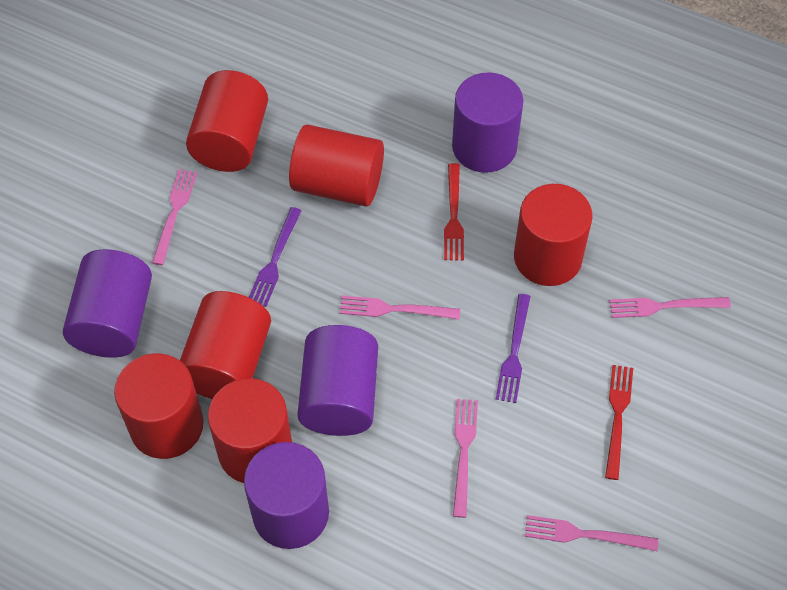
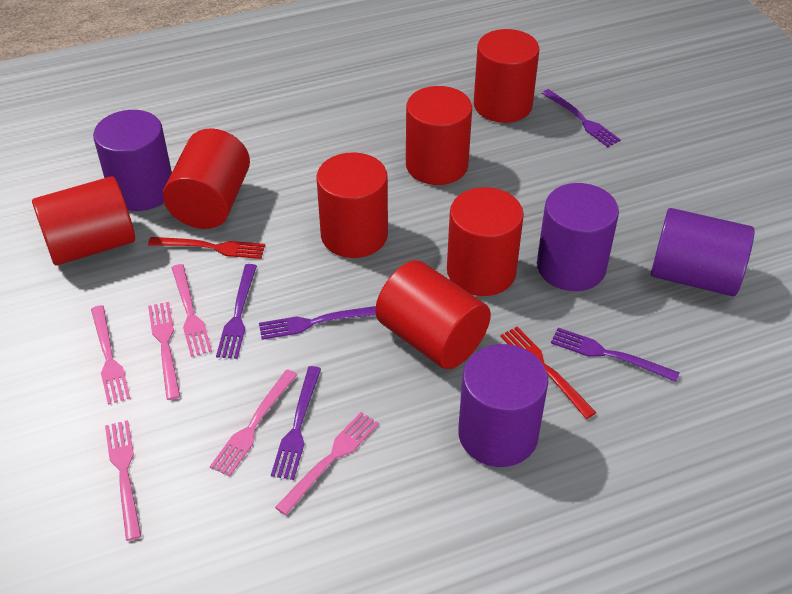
pink fork: [152,169,197,265] [340,296,460,319] [453,399,478,518] [525,515,658,551] [609,297,731,318] = 5 -> [91,305,130,405] [105,420,142,541] [148,302,180,400] [171,264,212,357] [210,369,297,477] [275,412,379,515] = 6
purple fork: [249,207,302,307] [496,294,531,403] = 2 -> [216,264,257,359] [259,306,376,340] [271,366,321,480] [542,89,621,147] [551,328,680,382] = 5
red cylinder: [114,353,204,459] [180,291,271,399] [186,70,268,172] [208,378,292,483] [289,125,384,206] [514,184,593,286] = 6 -> [32,176,135,265] [163,128,250,229] [317,152,388,258] [375,260,491,369] [406,86,472,185] [447,187,524,296] [474,29,539,123] = 7

